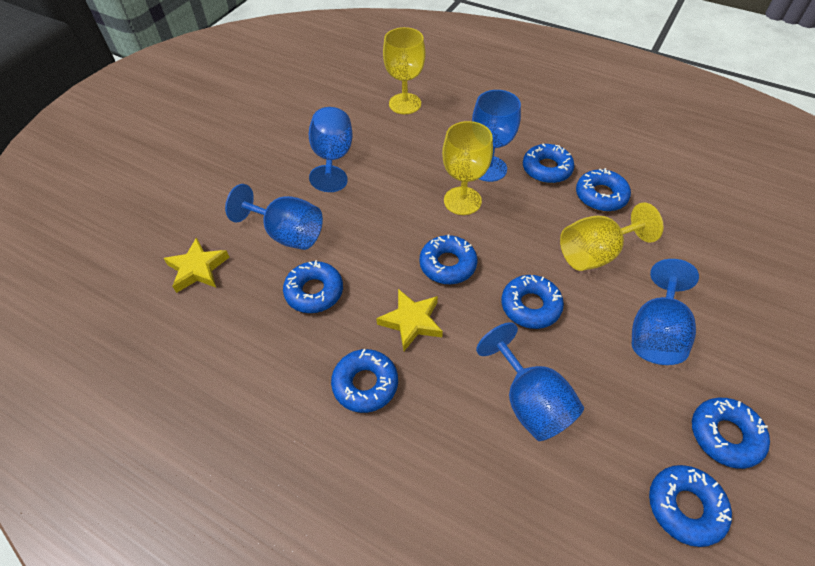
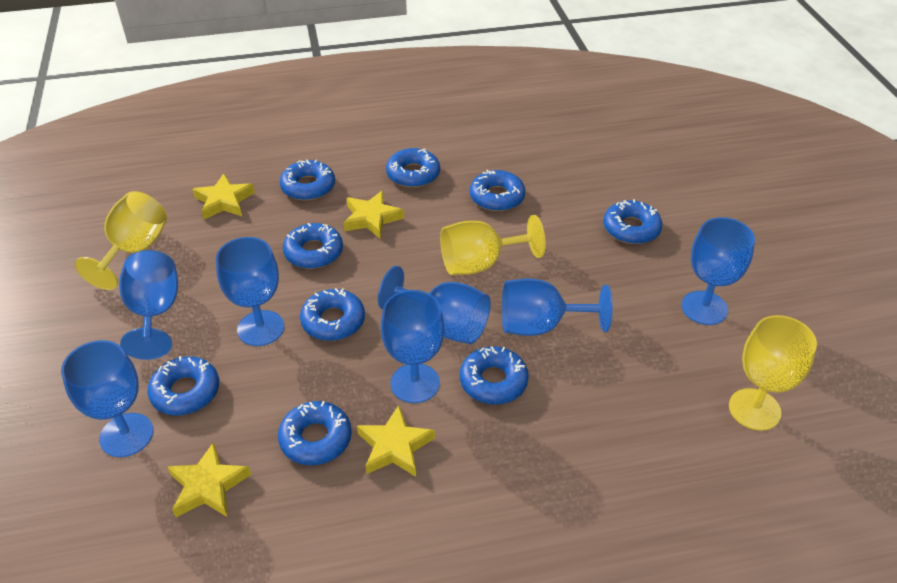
blue donut: [283,260,343,313] [331,349,398,413] [420,235,477,284] [501,275,564,329] [523,144,574,183] [576,168,631,211] [649,465,732,547] [692,398,770,469] = 8 -> [147,356,219,415] [278,401,352,465] [280,159,335,201] [283,223,343,269] [300,288,365,341] [386,148,440,188] [460,346,529,404] [470,170,525,211] [603,199,662,244] = 9
blue goblet: [225,184,323,250] [309,107,353,192] [472,90,521,182] [476,322,584,441] [632,259,699,365] = 5 -> [61,340,153,457] [119,250,178,360] [216,237,284,346] [378,266,491,344] [381,290,445,403] [502,279,613,336] [681,217,755,325] = 7
yellow star: [163,237,229,293] [376,289,443,351] = 2 -> [168,442,251,517] [192,173,255,219] [344,190,404,239] [357,405,435,477] = 4

